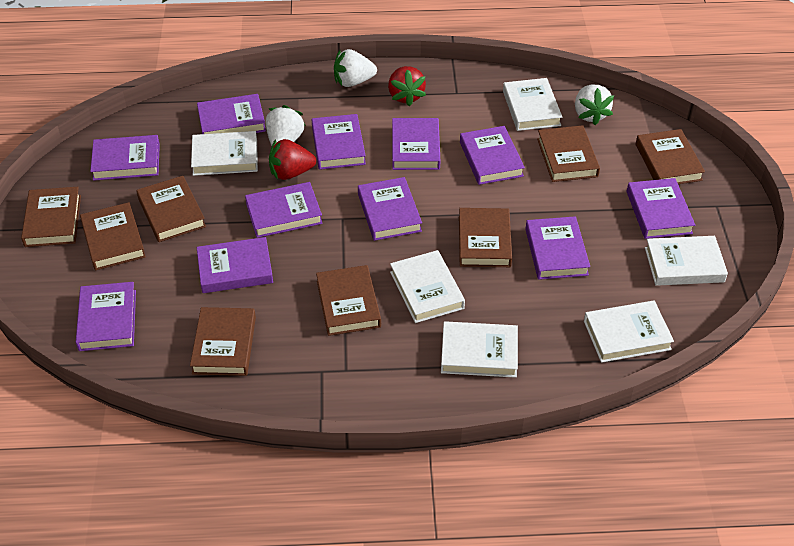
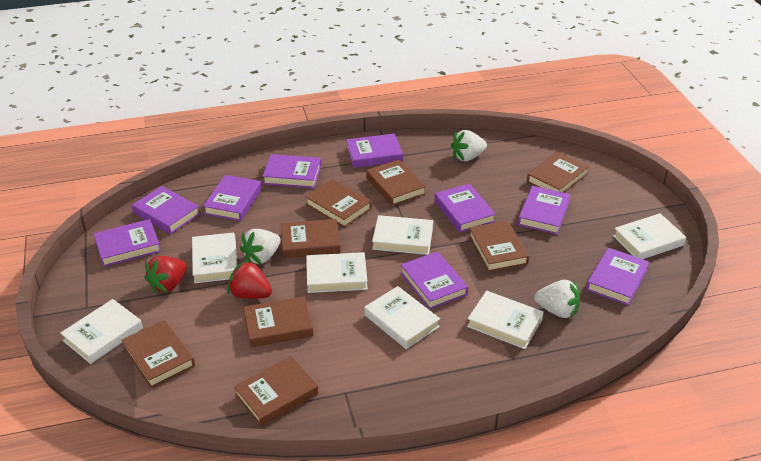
purple book: [76,282,136,351] [90,135,160,181] [197,94,266,134] [197,237,273,293] [245,182,323,238] [312,114,366,170] [358,177,422,241] [392,118,440,170] [460,126,525,185] [525,216,590,280] [627,178,695,239] = 11 -> [94,219,161,267] [132,186,200,234] [203,175,261,221] [262,154,321,188] [346,134,403,168] [400,251,468,309] [435,184,496,233] [518,186,571,234] [586,248,649,305] = 9
white book: [191,131,258,176] [390,250,465,323] [441,321,518,378] [503,78,562,131] [584,301,674,363] [645,236,728,286] = 6 -> [60,299,143,364] [192,232,237,283] [306,252,368,293] [364,286,440,349] [372,215,433,255] [467,291,544,349] [613,213,686,259] = 7

